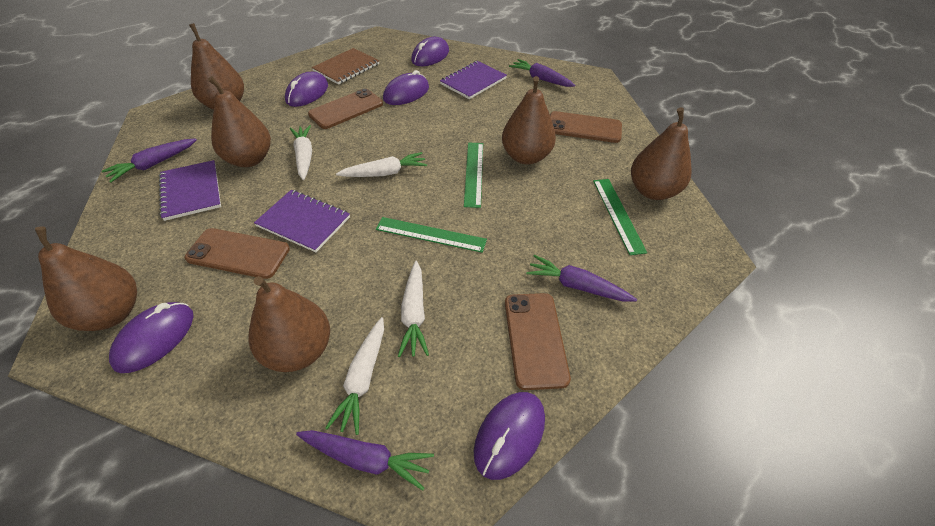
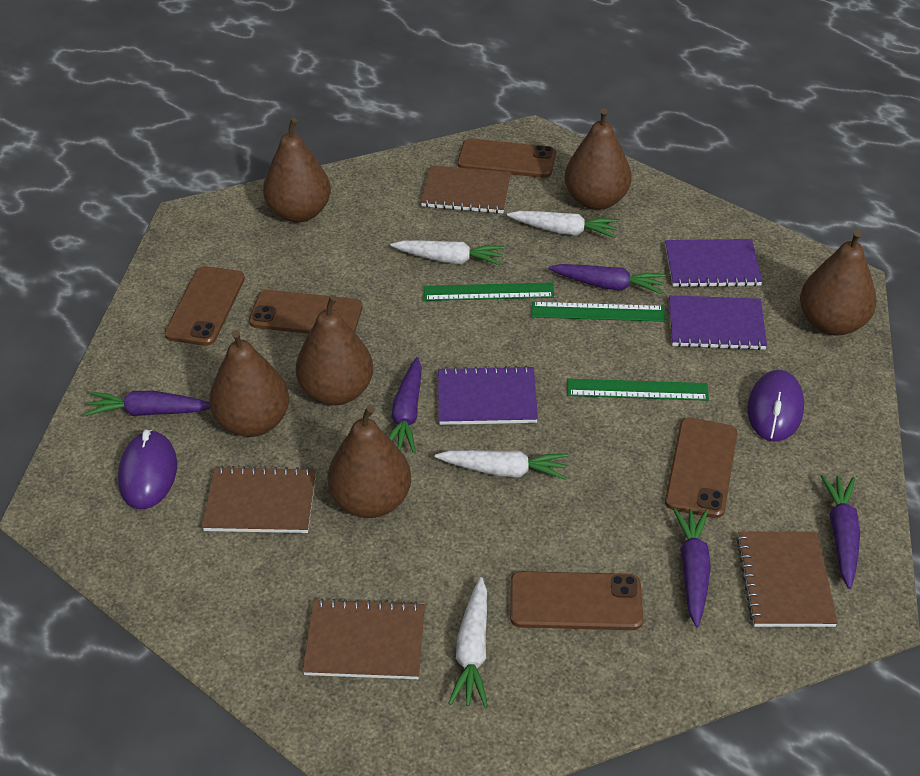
brown notebook: [312,48,379,85] = 1 -> [202,466,316,533] [302,598,425,679] [421,165,511,214] [736,532,838,627] = 4
brown phone: [185,228,290,279] [308,88,383,129] [505,293,571,390] [550,111,622,143] = 4 -> [164,266,245,346] [249,290,362,334] [457,138,556,178] [510,571,643,630] [665,418,737,518] = 5
purple carrot: [102,138,197,182] [296,430,434,491] [509,59,575,87] [526,255,637,302] = 4 -> [85,391,210,416] [389,357,422,453] [549,264,666,294] [673,508,711,627] [821,474,860,589] = 5
purple mouse: [109,302,194,373] [285,72,328,107] [383,70,429,105] [411,37,449,66] [474,392,545,480] = 5 -> [118,430,177,509] [747,370,804,442] = 2

